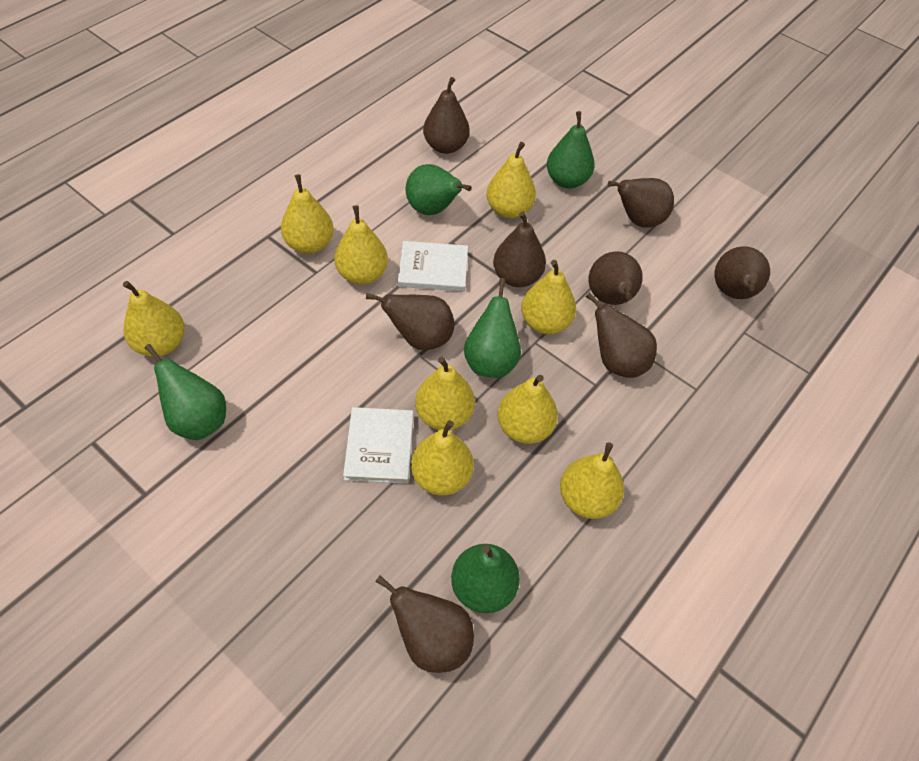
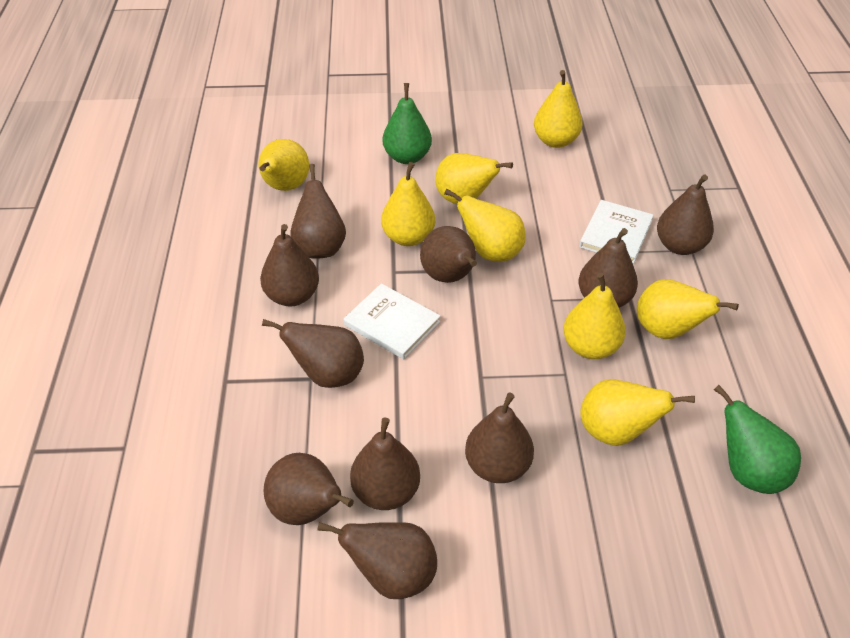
brown pear: [366,293,454,350] [375,575,474,673] [423,77,470,154] [493,212,546,287] [586,292,657,378] [589,251,643,305] [608,178,674,227] [715,246,770,299] = 8 -> [260,224,319,306] [262,319,364,388] [263,453,354,525] [290,164,346,259] [317,522,437,599] [350,417,420,510] [420,226,477,283] [465,392,534,483] [578,228,638,308] [657,175,714,255] = 10
green pear: [144,344,226,440] [406,164,472,215] [451,544,520,613] [464,278,521,378] [547,111,595,188] = 5 -> [383,83,432,164] [714,385,801,494] = 2
yellow pear: [123,281,185,357] [281,174,334,254] [334,205,388,284] [411,420,474,495] [415,357,475,430] [486,142,536,218] [498,375,558,444] [521,260,576,334] [560,442,624,519] = 9 -> [259,139,309,191] [381,162,435,246] [435,153,513,204] [444,188,526,261] [534,70,583,148] [563,273,626,359] [580,379,695,446] [637,279,739,339] = 8

